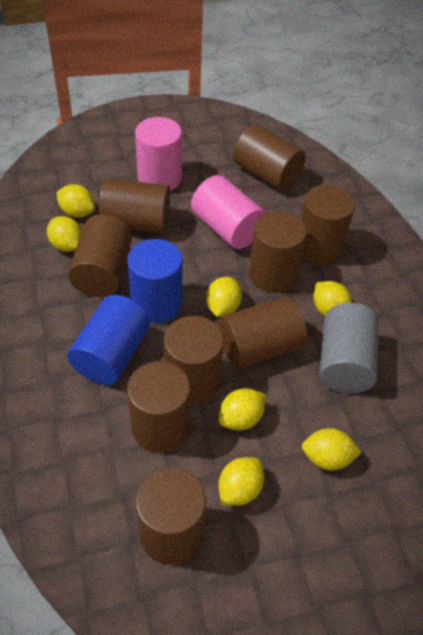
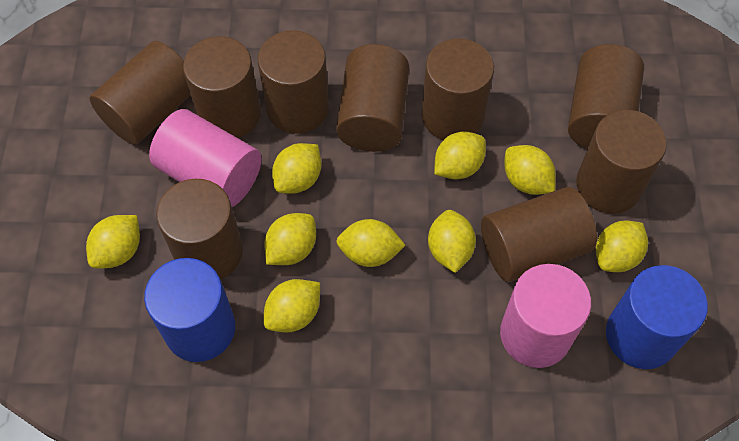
grey cylinder: [320,303,379,393] = 1 -> none = 0
yellow lemon: [47,216,82,252] [57,184,95,217] [206,277,242,317] [218,457,264,506] [219,388,266,430] [302,428,362,470] [313,281,352,316] = 7 -> [86,215,140,269] [263,279,320,332] [264,213,316,265] [272,143,321,194] [336,219,406,267] [428,210,476,273] [434,131,486,180] [504,145,556,195] [596,220,648,272] = 9

